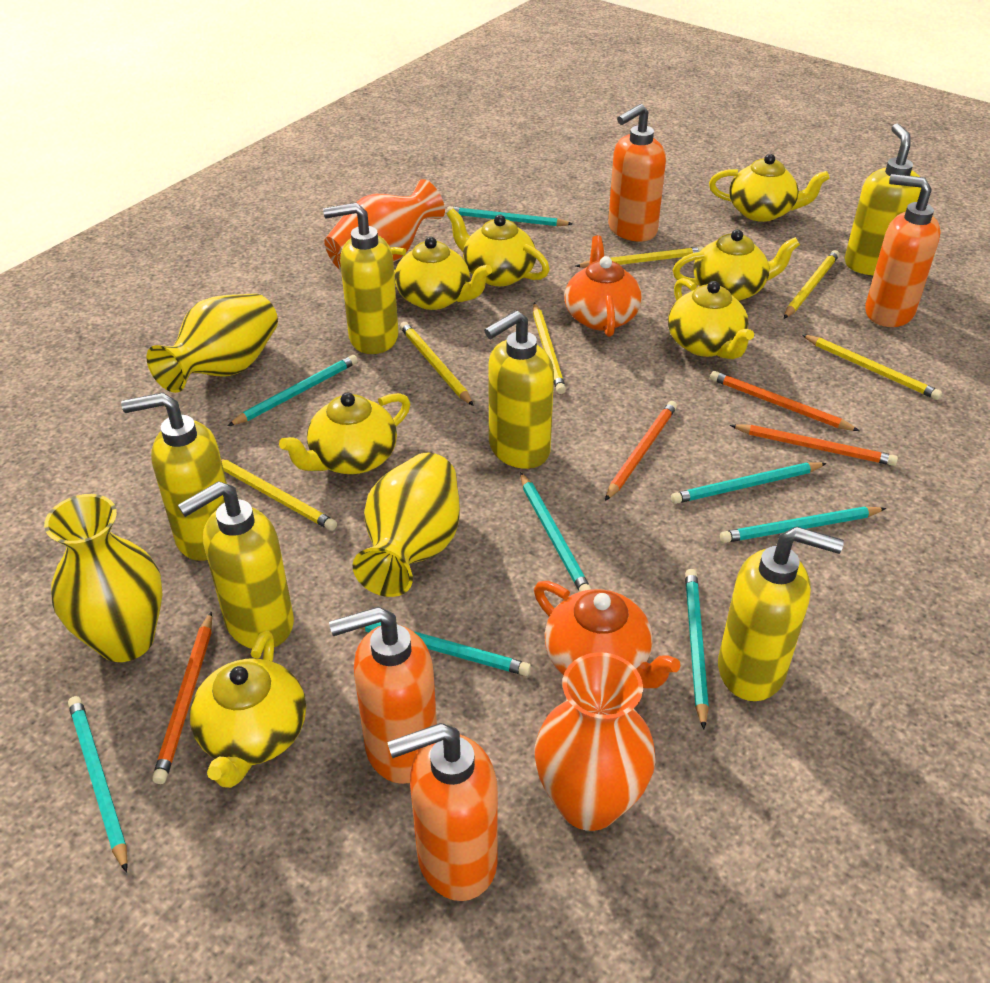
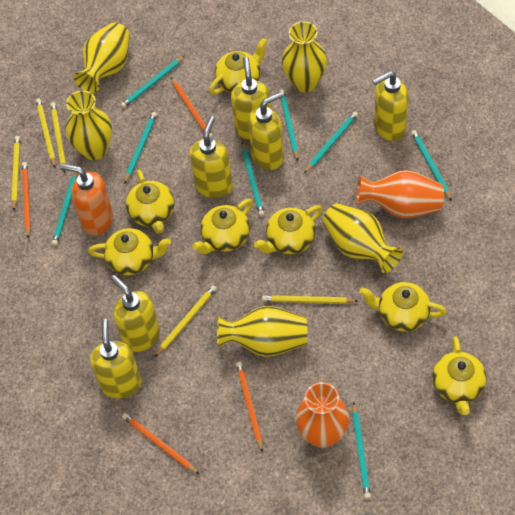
orange soap dispenser: [329,607,437,784] [387,723,498,901] [608,104,666,241] [865,174,940,327] = 4 -> [60,164,113,236] = 1
orange teapot: [534,581,680,688] [565,235,642,337] = 2 -> none = 0
yellow pencil: [221,459,337,531] [400,322,474,406] [533,303,566,394] [576,246,704,268] [784,250,839,319] [802,334,942,400] = 6 -> [11,136,20,210] [36,98,56,168] [50,102,66,173] [155,285,217,357] [262,295,358,304] = 5
yellow vase: [44,494,163,662] [146,293,278,393] [353,453,460,597] = 3 -> [66,90,112,160] [74,22,130,93] [217,306,307,357] [281,21,327,93] [322,203,403,273] = 5

